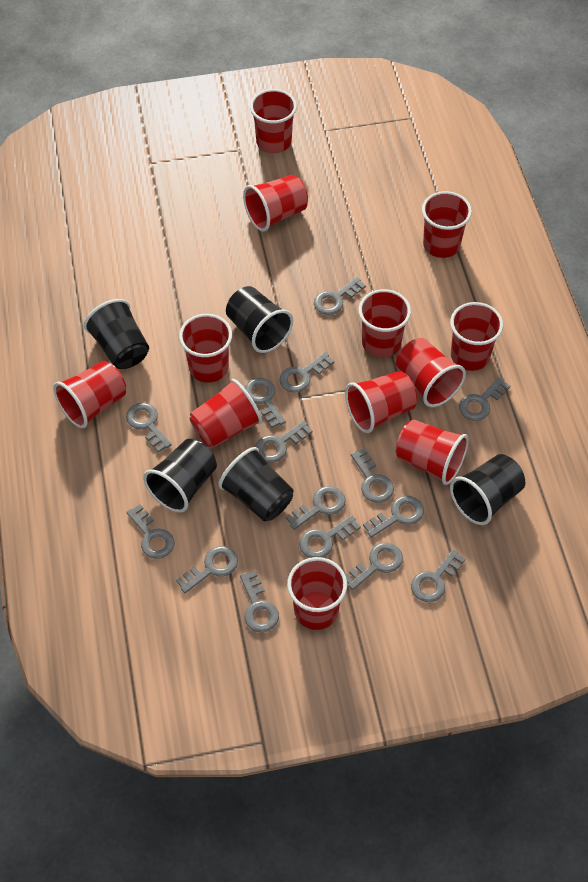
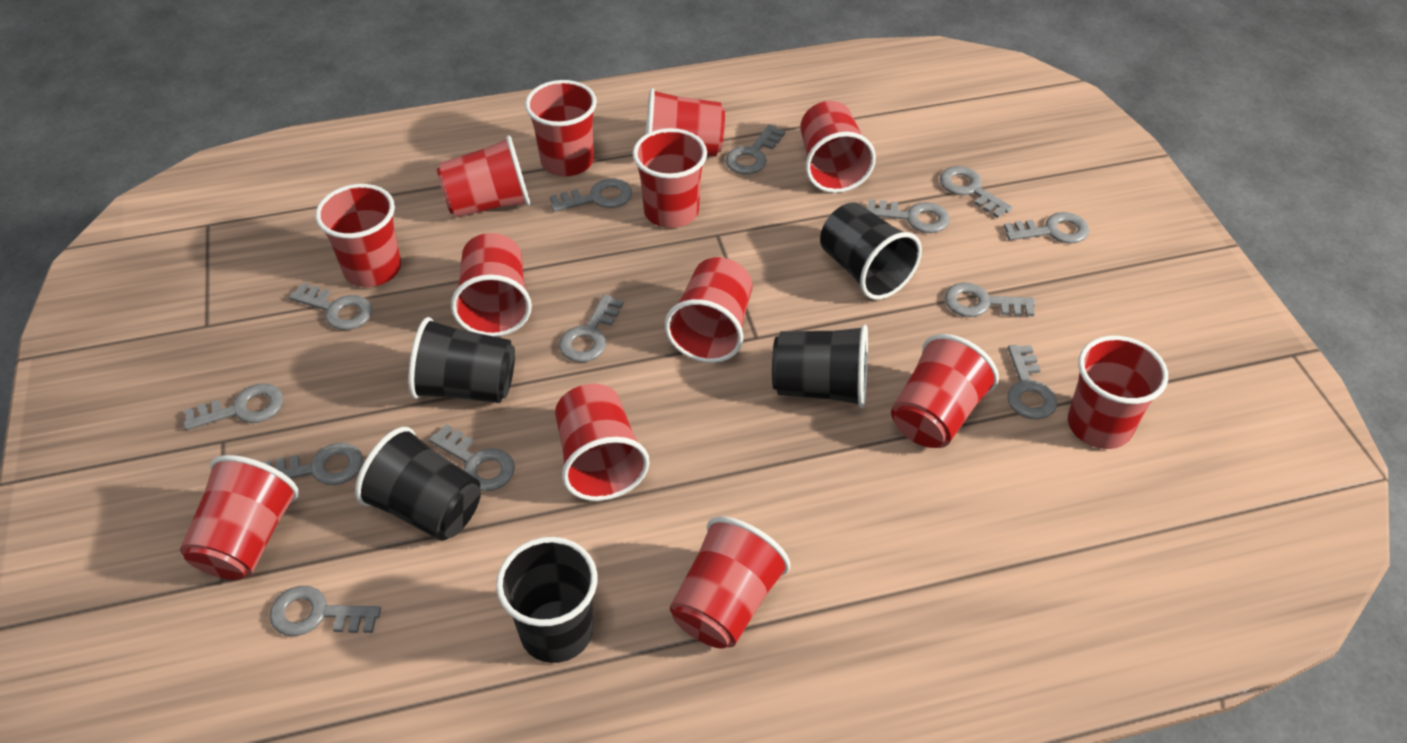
grey key: [126,403,172,452] [126,504,175,559] [176,546,238,593] [240,571,279,632] [245,378,286,428] [255,420,312,463] [280,352,334,393] [286,486,346,530] [299,515,361,558] [314,277,366,315] [345,542,403,590] [351,448,394,503] [363,496,424,538] [411,549,465,602] [459,377,510,421] = 15 -> [184,383,283,430] [262,443,363,485] [270,586,381,636] [289,283,372,330] [429,424,515,491] [550,178,632,212] [559,295,623,362] [726,125,785,174] [866,199,950,233] [940,166,1012,218] [945,283,1035,317] [1004,212,1089,244] [1007,345,1057,419] = 13
red cup: [53,361,126,428] [179,314,232,382] [189,379,262,448] [243,175,308,232] [250,89,297,153] [287,557,347,630] [345,371,417,433] [359,289,411,358] [395,420,469,485] [396,338,466,407] [422,191,472,258] [450,302,503,371] = 12 -> [180,455,299,580] [315,184,401,287] [437,136,531,217] [451,233,532,337] [525,80,597,176] [555,384,649,501] [633,128,707,228] [646,88,725,157] [665,257,752,363] [670,516,790,649] [800,101,876,193] [891,334,999,448] [1068,336,1168,449] = 13

